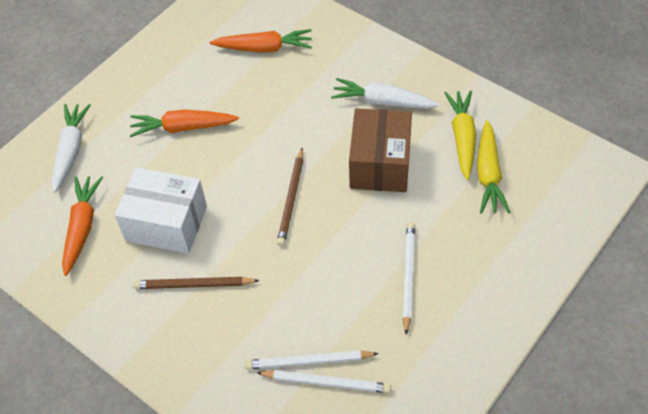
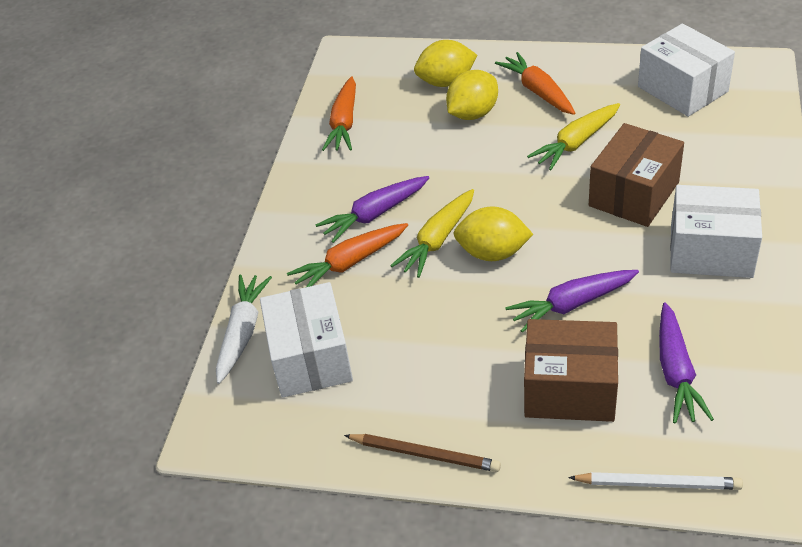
brown box: [349,108,412,192] = 1 -> [524,319,618,422] [589,123,684,227] = 2
brown pencil: [133,277,260,289] [277,148,303,246] = 2 -> [344,434,501,472] = 1
purple carrot: none = 0 -> [315,176,429,243] [505,270,639,333] [659,303,714,424] = 3
white box: [115,167,207,254] = 1 -> [260,282,353,398] [638,23,735,117] [670,185,762,278] = 3
white carrot: [51,104,91,193] [331,78,440,109] = 2 -> [216,274,272,384] = 1
white pencil: [245,350,379,370] [256,370,391,393] [402,222,415,335] = 3 -> [568,472,743,490] = 1
yellow lemon: none = 0 -> [414,40,477,87] [446,70,498,120] [453,206,533,261] = 3

